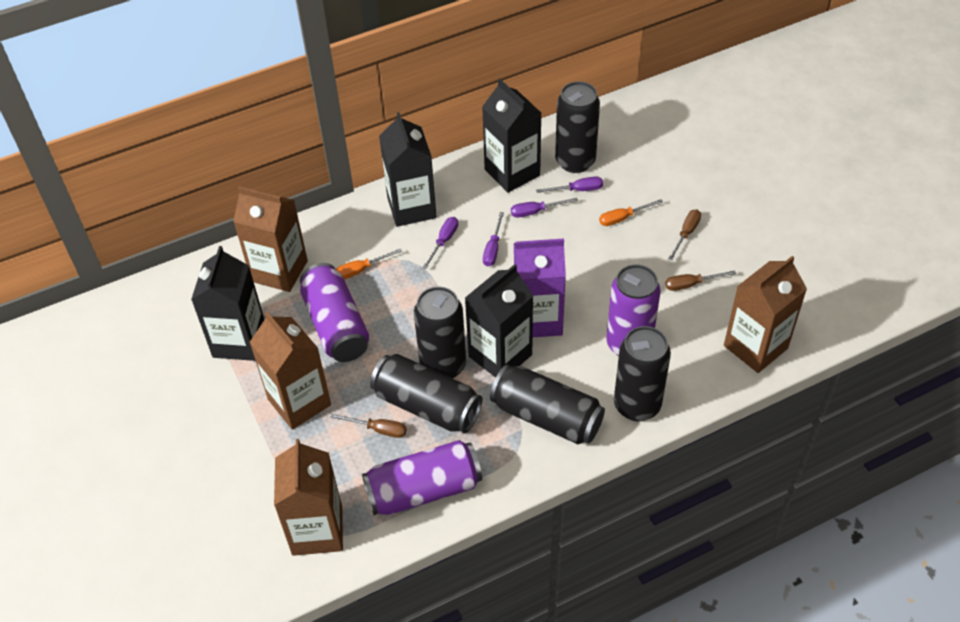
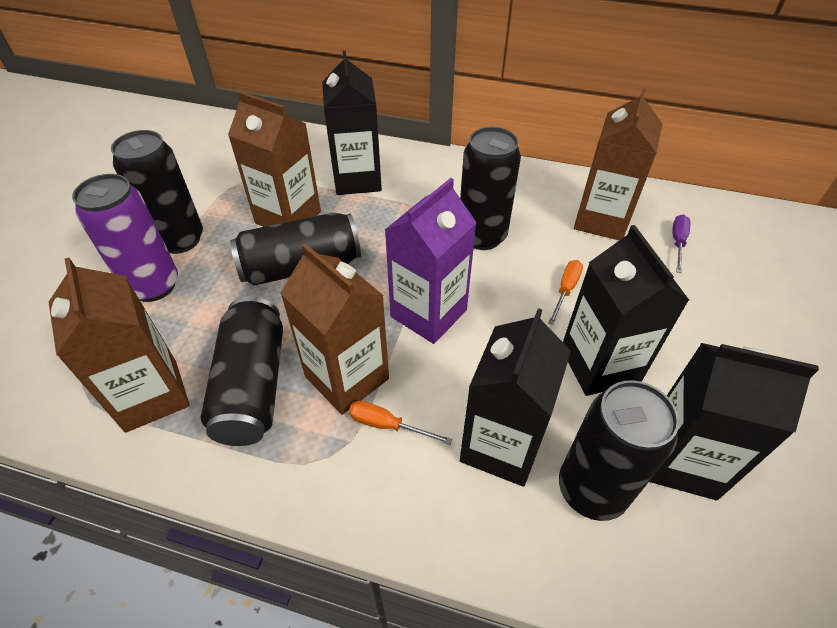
brown screwdriver: [330,414,407,438] [665,270,736,291] [668,210,701,260] = 3 -> none = 0
purple can: [300,263,369,362] [362,440,482,515] [606,264,661,356] = 3 -> [72,174,178,302] = 1
purple screwdriver: [423,217,458,269] [483,212,504,266] [511,198,578,218] [536,177,603,193] = 4 -> [673,215,690,273] = 1

